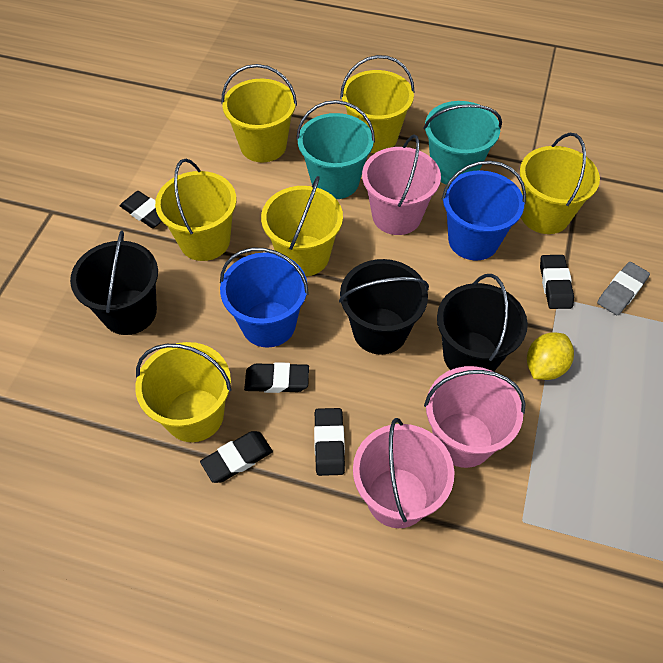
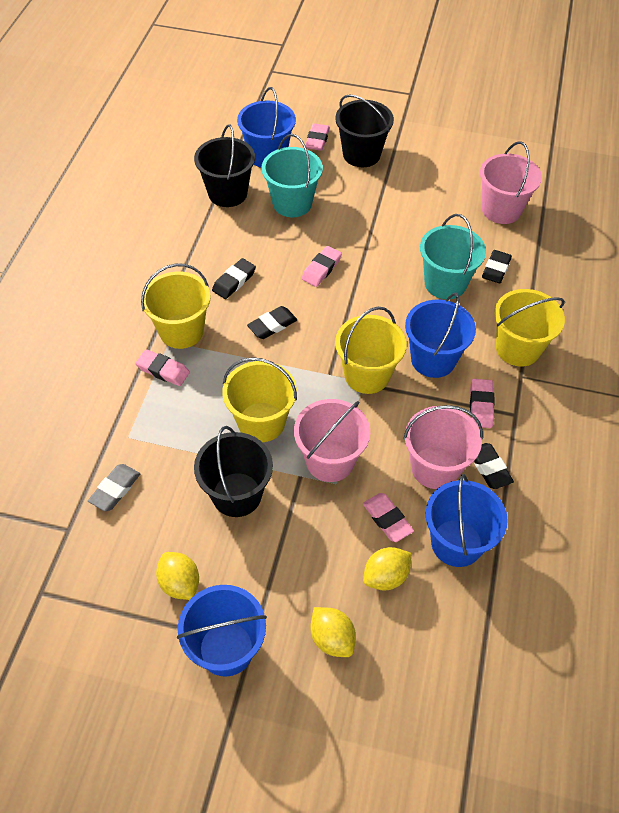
black eraser: [120,191,162,228] [200,431,273,483] [244,362,309,393] [314,408,345,476] [540,255,574,309] = 5 -> [212,258,256,299] [247,306,297,339] [474,443,514,489] [482,250,512,283] = 4
blue bucket: [220,248,309,348] [442,161,526,260] = 2 -> [177,585,267,677] [237,87,296,168] [405,293,476,378] [426,474,508,567] = 4
pink eraser: none = 0 -> [135,349,190,386] [302,246,342,287] [305,123,330,151] [363,493,414,542] [470,379,495,428] = 5
yellow bucket: [135,342,231,442] [155,159,237,261] [221,64,297,162] [261,176,343,276] [340,55,415,153] [520,133,600,234] = 6 -> [141,263,211,349] [222,357,297,442] [335,307,407,394] [494,289,565,367] = 4
yellow lemon: [527,332,574,380] = 1 -> [156,552,199,600] [311,607,356,657] [363,547,412,591] = 3

